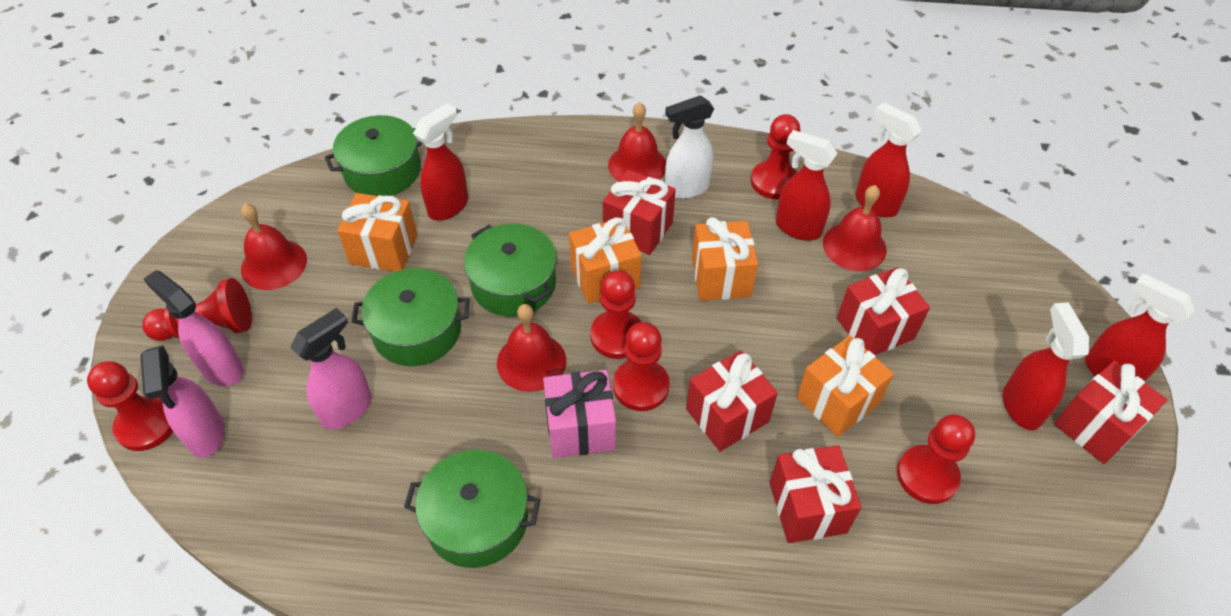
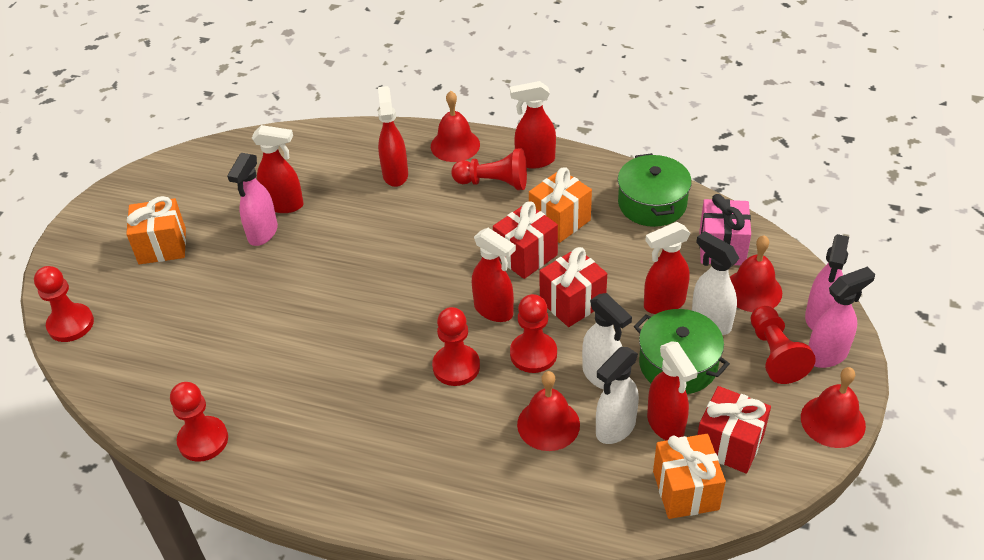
green pot: [325,115,423,196] [352,268,469,366] [404,450,541,568] [464,224,556,317] = 4 -> [618,153,692,227] [634,309,730,394] = 2
orange gift: [337,193,418,272] [569,217,642,304] [692,217,758,301] [797,336,894,437] = 4 -> [126,196,186,264] [529,167,592,243] [653,434,726,519] = 3
red gift: [603,170,676,255] [686,350,778,452] [770,445,861,543] [837,267,930,355] [1054,361,1167,464] = 5 -> [493,201,558,279] [539,247,607,327] [697,386,771,474] = 3
red spray bottle: [413,103,468,221] [776,130,837,241] [855,102,922,217] [1003,303,1089,430] [1085,273,1195,381] = 5 -> [252,125,304,213] [378,86,408,187] [472,228,516,322] [510,81,556,169] [644,222,690,314] [647,341,698,440] = 6
white spray bottle: [665,95,714,199] = 1 -> [582,293,632,390] [596,347,639,444] [692,231,739,335] = 3

